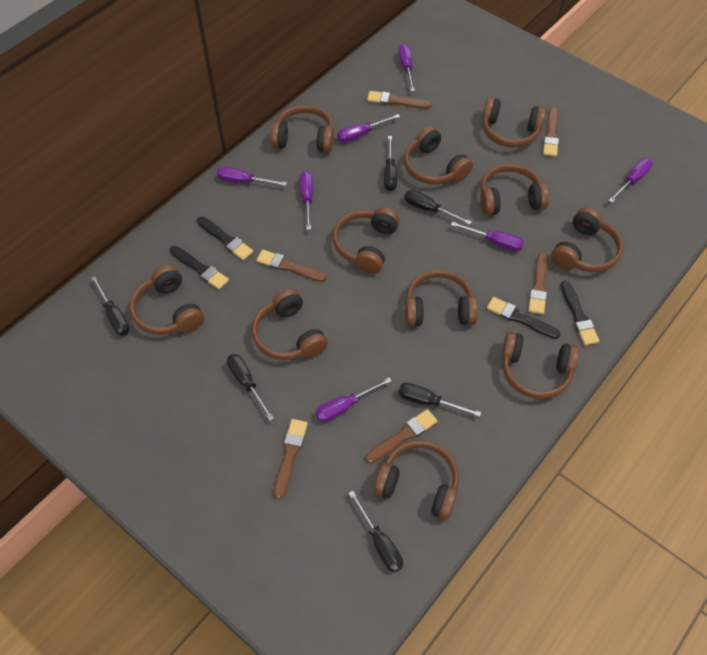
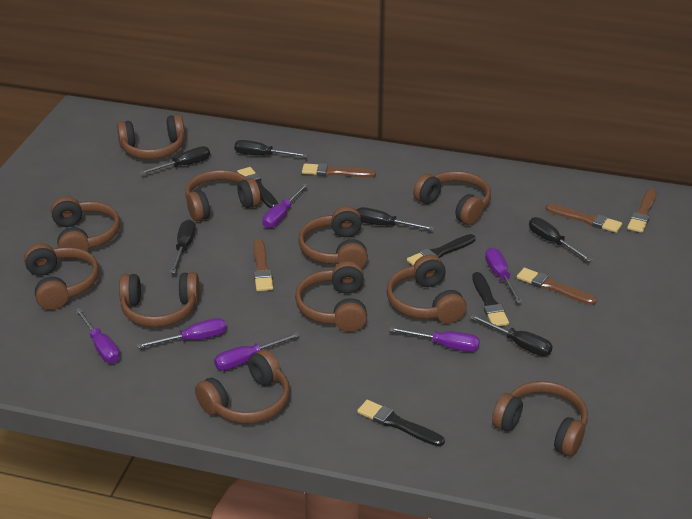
brown brush: [256,250,327,282] [274,419,308,499] [365,409,437,463] [367,91,432,109] [528,252,548,314] [543,108,559,157] = 6 -> [253,239,273,291] [302,163,376,178] [517,268,596,305] [546,204,622,233] [627,189,657,233] = 5
purple screwdriver: [217,166,287,186] [299,171,313,230] [316,377,392,422] [337,114,400,142] [398,44,415,91] [451,222,524,251] [609,158,653,203] = 7 -> [75,308,120,363] [137,318,226,348] [214,333,300,370] [262,184,308,228] [389,327,480,352] [485,248,523,303] = 6

